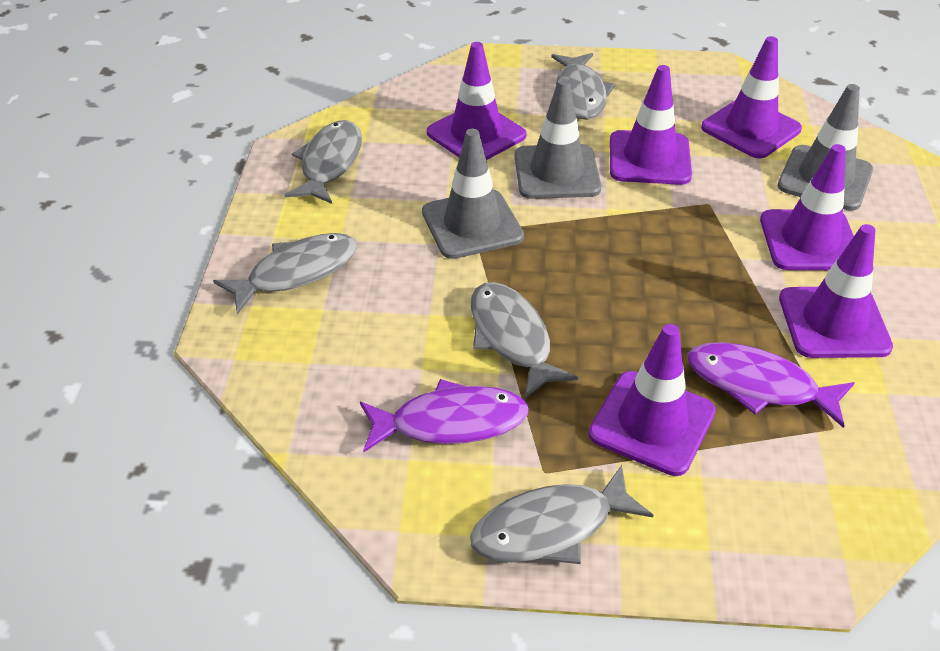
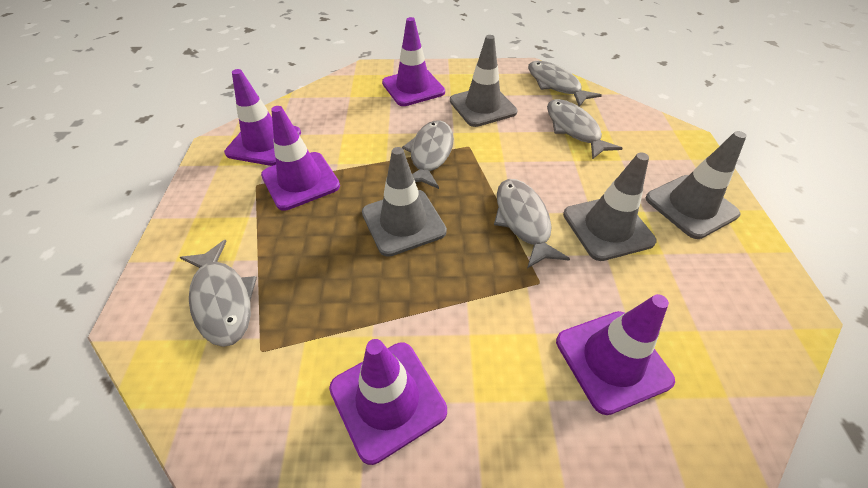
grey traffic cone: [422,129,524,259] [514,78,601,199] [778,84,873,211] = 3 -> [362,147,447,257] [450,35,517,127] [563,153,657,261] [646,131,747,239] = 4
purple fish: [360,379,529,452] [688,342,854,428] = 2 -> none = 0
purple traffic cone: [427,42,526,160] [588,324,716,476] [610,65,692,185] [701,36,802,159] [760,144,854,270] [779,224,893,358] = 6 -> [224,69,301,166] [261,106,340,211] [329,339,447,465] [382,17,445,106] [556,294,675,415] = 5

